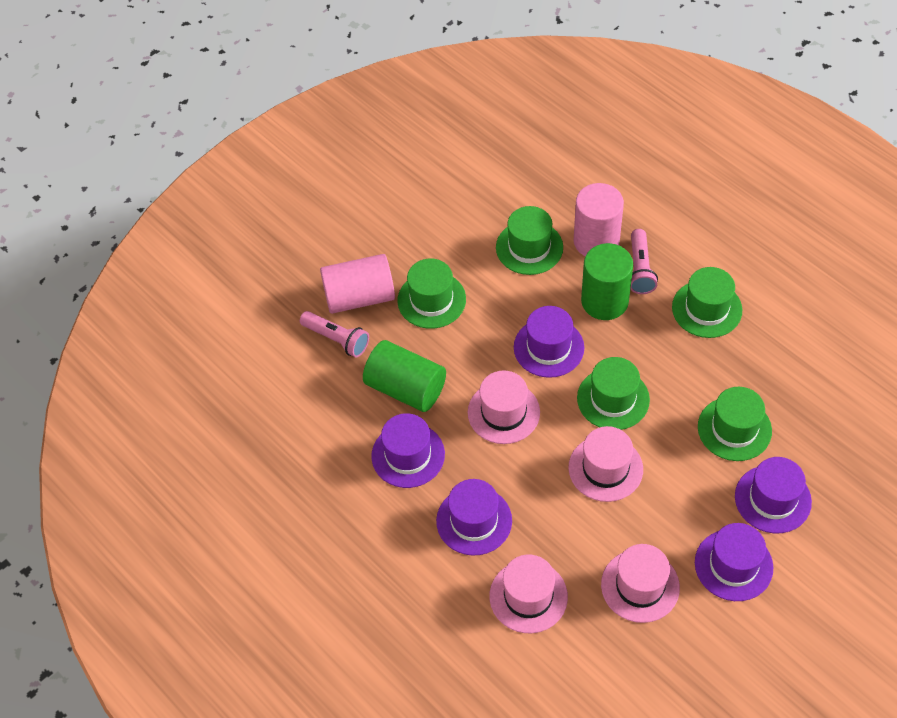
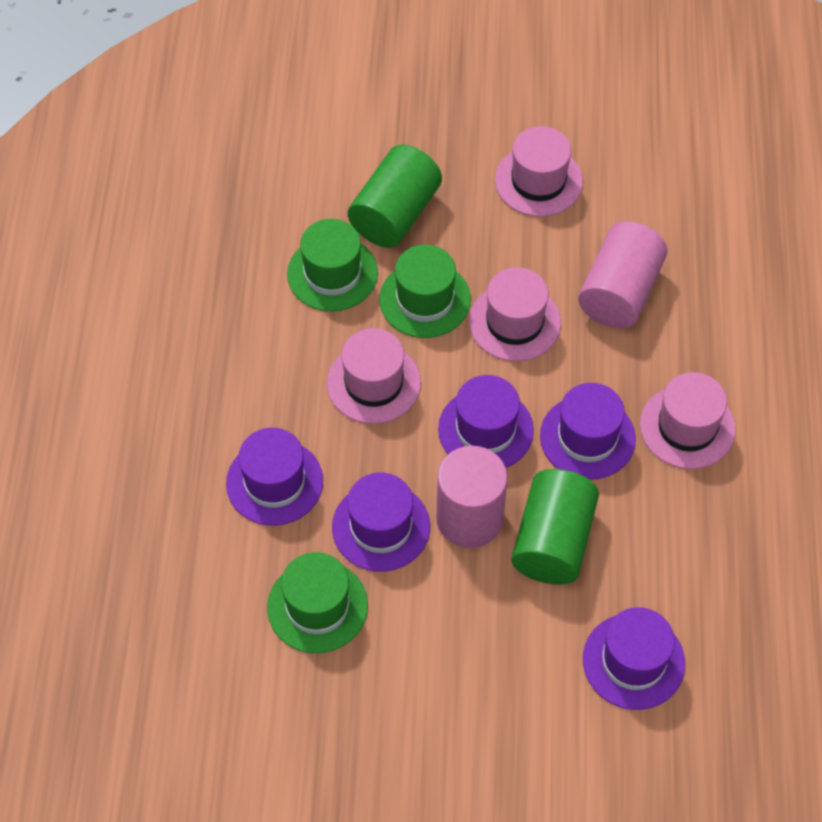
green hat: [397,259,466,329] [496,206,563,275] [577,357,650,430] [672,267,742,338] [698,387,772,461] = 5 -> [267,552,368,653] [287,219,378,312] [379,245,471,338] = 3
pink flashlight: [300,311,369,357] [631,229,658,294] = 2 -> none = 0

